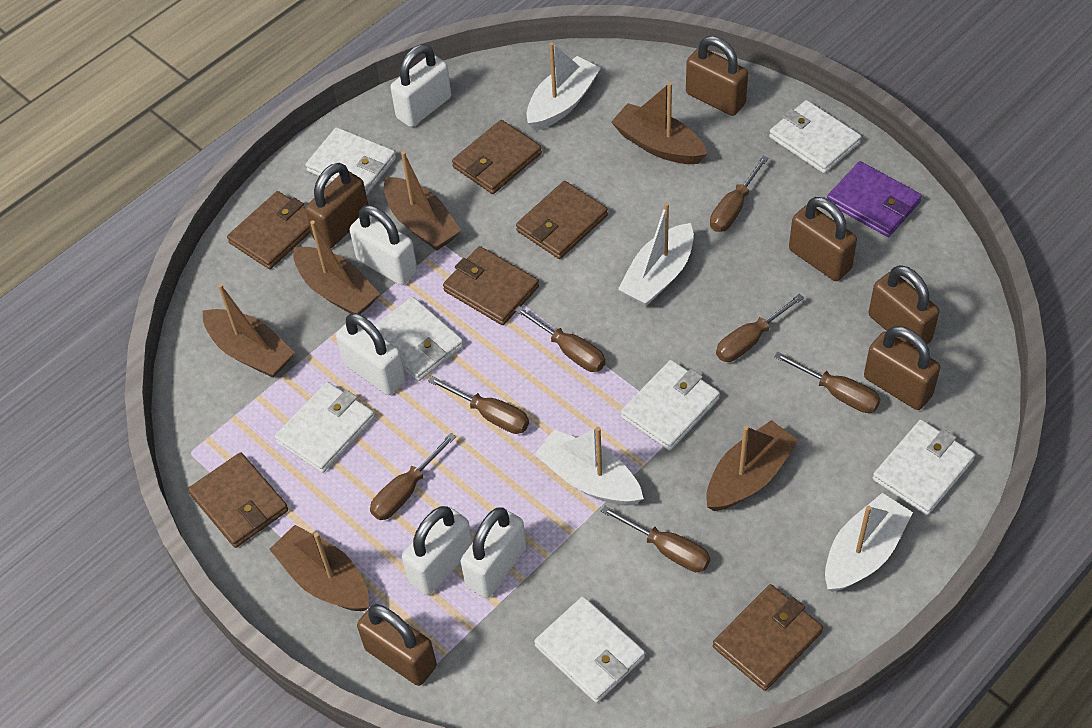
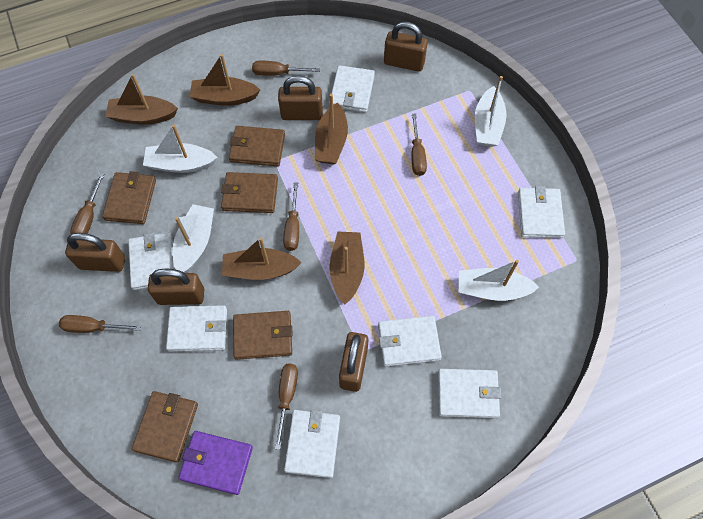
brown boat: [203,284,295,378] [269,525,369,611] [293,221,380,314] [384,151,461,251] [611,82,707,164] [707,420,799,511] = 6 -> [106,74,178,125] [190,54,260,106] [222,237,302,280] [315,94,348,164] [329,232,364,304] = 5
brown padlock: [305,163,368,248] [357,604,437,686] [686,36,748,116] [789,197,857,281] [864,326,940,410] [869,265,939,349] = 6 -> [65,233,125,272] [148,269,204,305] [278,75,323,120] [339,332,368,392] [384,22,428,72] = 5
brown screwdriver: [370,433,456,520] [428,376,529,434] [515,306,606,372] [601,505,710,572] [710,156,768,232] [716,293,804,362] [774,352,880,413] = 7 -> [59,315,141,333] [70,173,104,234] [252,61,320,76] [275,364,298,450] [283,183,299,251] [411,114,427,176] = 6
brown wallet: [188,452,288,548] [227,191,311,269] [443,246,539,325] [452,120,542,194] [516,181,608,259] [713,584,823,691] = 6 -> [102,171,156,224] [132,391,198,462] [221,172,278,213] [229,126,285,166] [233,311,293,360] = 5
white padlock: [336,313,406,395] [350,205,417,285] [391,44,451,127] [402,506,473,595] [461,507,526,598] = 5 -> none = 0

